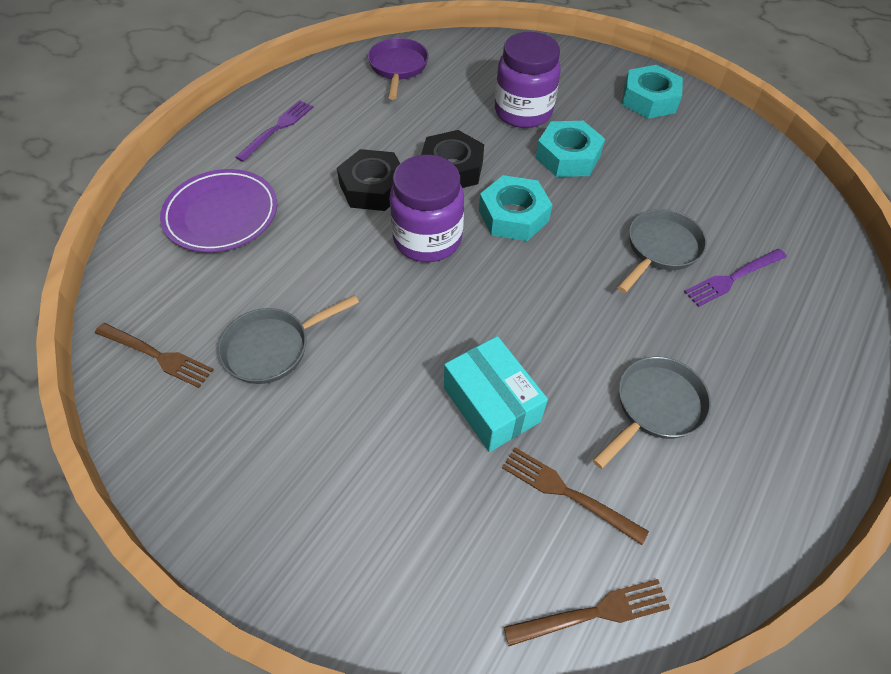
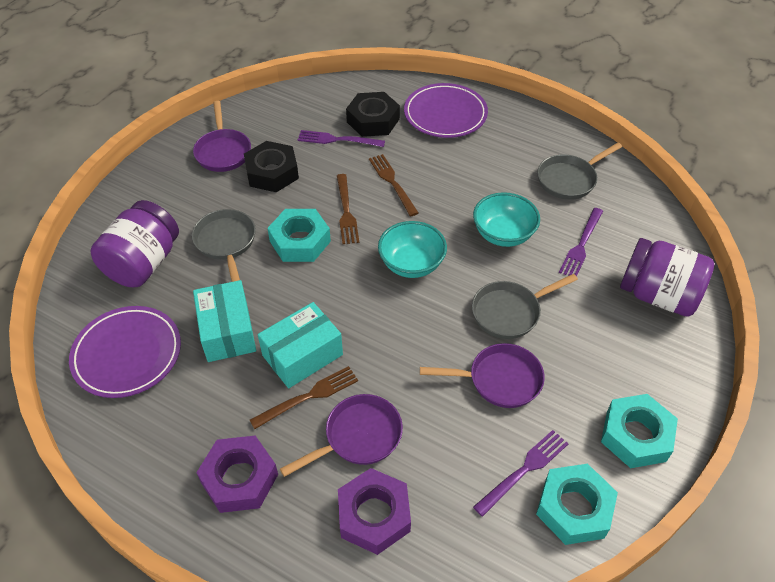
purple fork: [235,100,313,162] [684,249,787,307] = 2 -> [298,130,385,147] [473,430,568,517] [559,208,603,276] = 3
purple nut: none = 0 -> [196,436,278,513] [338,468,411,555] = 2
purple pan: [368,38,429,100] = 1 -> [193,101,251,172] [280,394,403,477] [420,343,545,408] = 3
purple plate: [160,169,277,253] = 1 -> [69,306,181,398] [404,83,488,138] = 2
turquoise bowl: none = 0 -> [378,221,447,278] [473,192,540,247] = 2
turquoise box: [444,336,548,452] = 1 -> [193,280,256,362] [258,302,343,388] = 2

